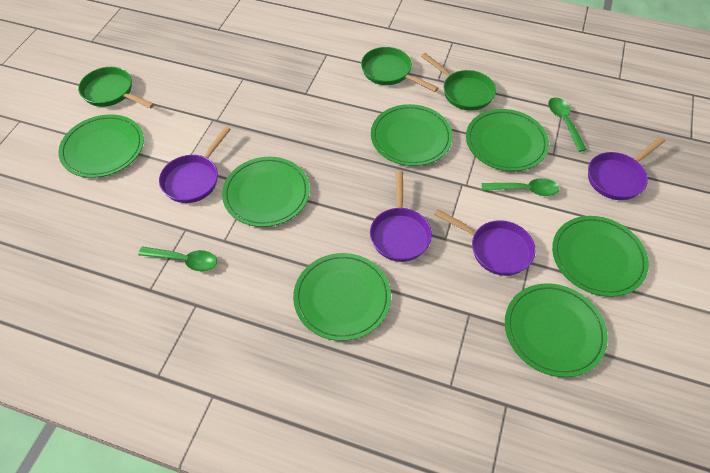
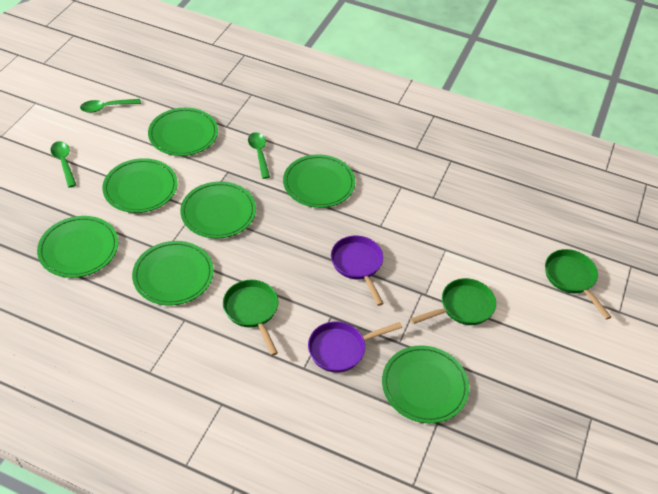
purple pan: [159,126,231,203] [370,171,432,262] [434,209,536,276] [588,136,665,200] = 4 -> [308,321,402,373] [331,236,384,306] = 2

